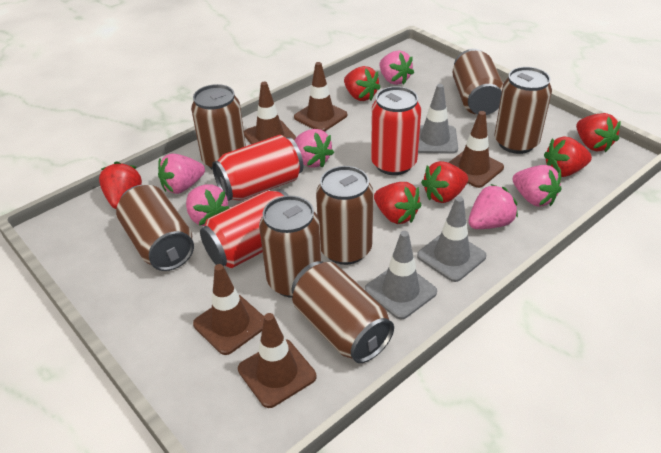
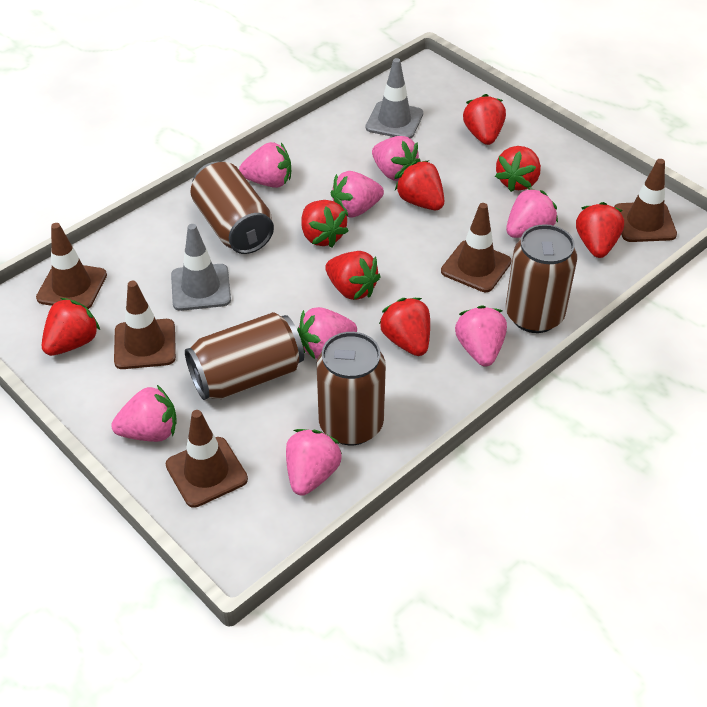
brown can: [116,185,194,271] [191,84,246,170] [259,196,321,298] [291,261,394,363] [316,166,374,265] [452,49,503,115] [494,67,552,154] = 7 -> [185,312,304,400] [190,161,274,254] [317,332,386,446] [506,224,577,333] = 4
grey traffic cone: [365,231,437,319] [417,196,486,282] [418,84,458,154] = 3 -> [171,224,231,311] [365,58,423,139] = 2
pink strawberry: [158,154,205,194] [186,184,230,226] [294,129,334,168] [380,50,414,85] [468,184,518,229] [513,165,561,207] = 6 -> [111,385,177,442] [239,142,291,188] [286,429,342,496] [297,307,357,359] [331,171,384,218] [372,136,421,181] [455,305,507,366] [506,188,558,238] = 8
red can: [200,189,289,268] [212,135,303,201] [371,86,421,175] = 3 -> none = 0
red strawberry: [99,161,142,209] [344,66,381,101] [374,182,422,224] [421,161,468,203] [544,136,592,177] [576,113,621,152] = 6 -> [42,298,100,356] [302,200,348,248] [325,251,381,300] [379,298,430,356] [395,160,444,210] [463,94,506,145] [495,146,541,192] [576,202,624,258] = 8

